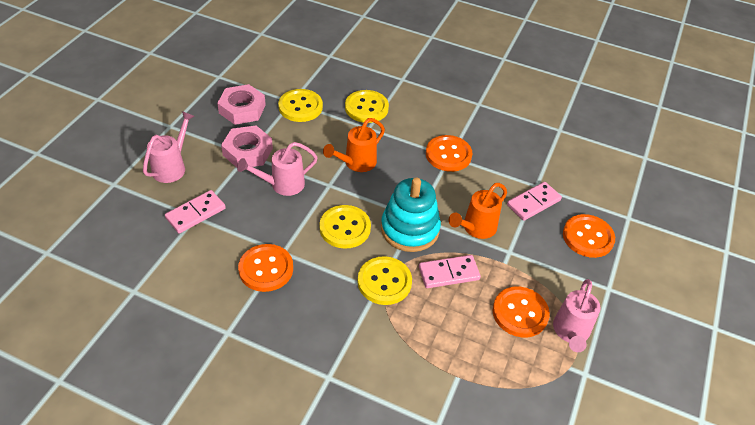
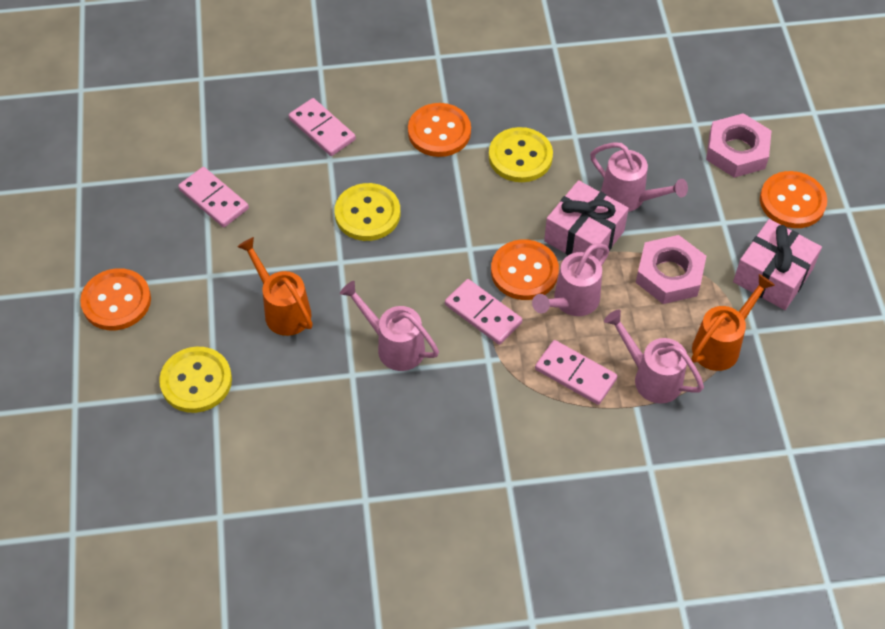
pink domino: [165,190,226,234] [419,255,481,288] [507,182,562,221] = 3 -> [178,167,249,227] [289,98,356,156] [445,279,522,345] [535,340,617,405] = 4
pink gift: none = 0 -> [544,180,629,260] [733,219,822,310] = 2
pink watering can: [143,111,194,183] [237,142,318,196] [553,279,600,352] = 3 -> [340,281,439,371] [532,244,609,316] [590,142,688,212] [604,309,704,404] = 4
turquoise stacking toy: [381,177,441,252] = 1 -> none = 0
yellow button: [278,89,323,122] [319,205,371,249] [345,90,389,123] [358,256,412,305] = 4 -> [159,347,232,413] [334,183,400,241] [489,127,553,182] = 3

